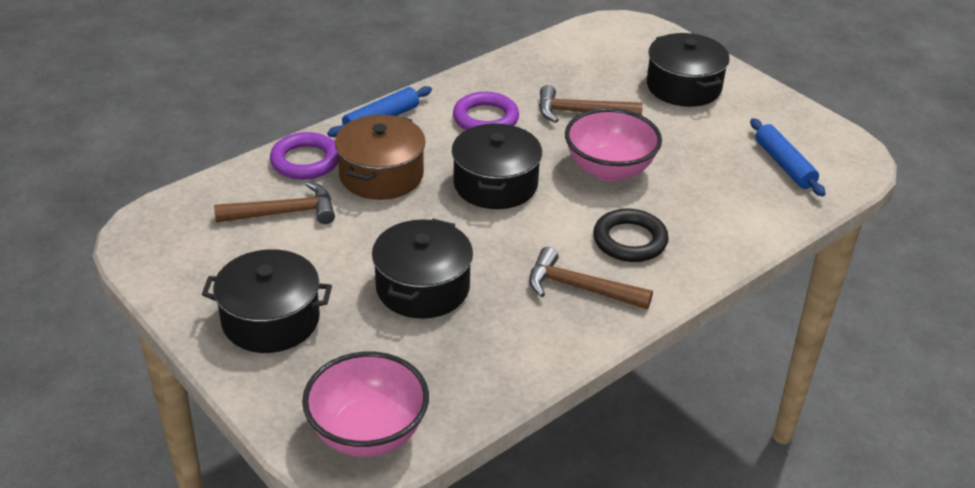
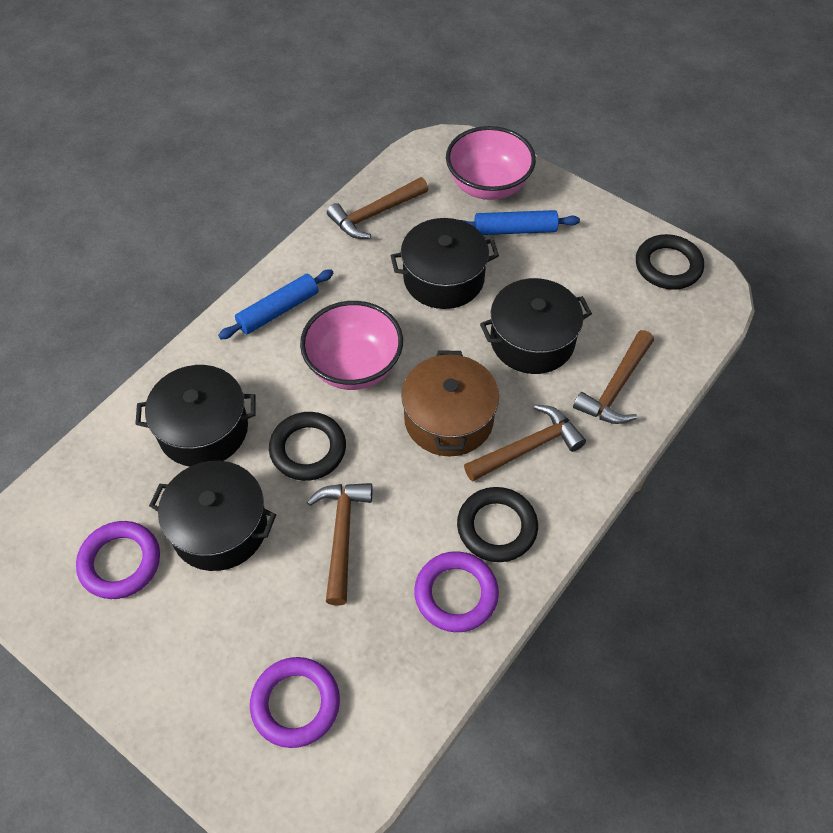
black ring: [593,208,669,262] = 1 -> [269,412,346,481] [457,487,538,562] [636,234,704,290] = 3
brown hammer: [214,182,335,224] [529,247,653,309] [539,85,643,123] = 3 -> [307,483,373,606] [327,177,428,239] [464,404,586,482] [573,330,654,424] = 4
purple ring: [270,132,338,180] [453,92,519,130] = 2 -> [76,521,160,599] [250,657,340,748] [414,551,499,632] = 3

